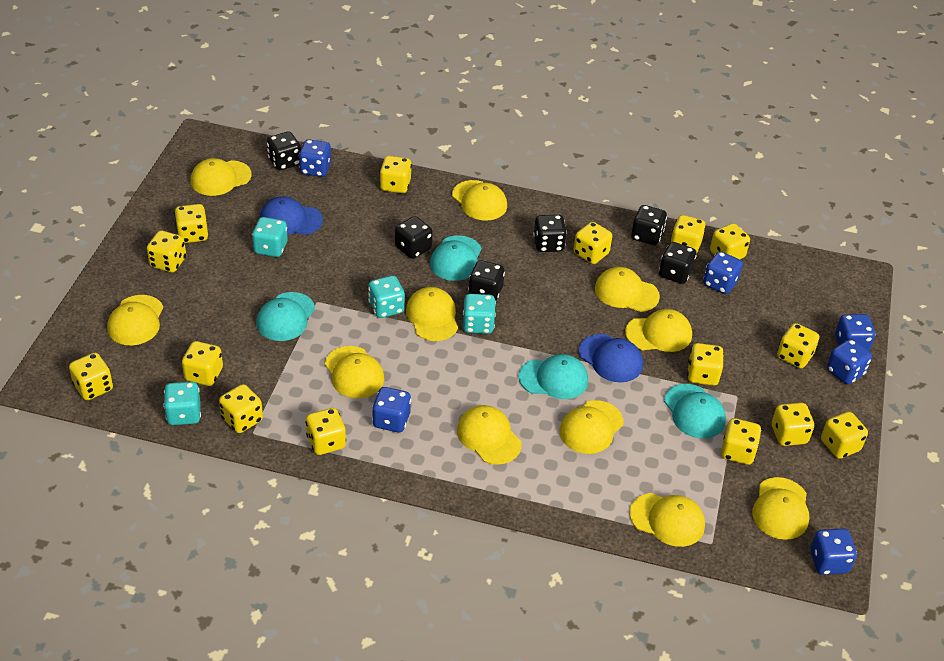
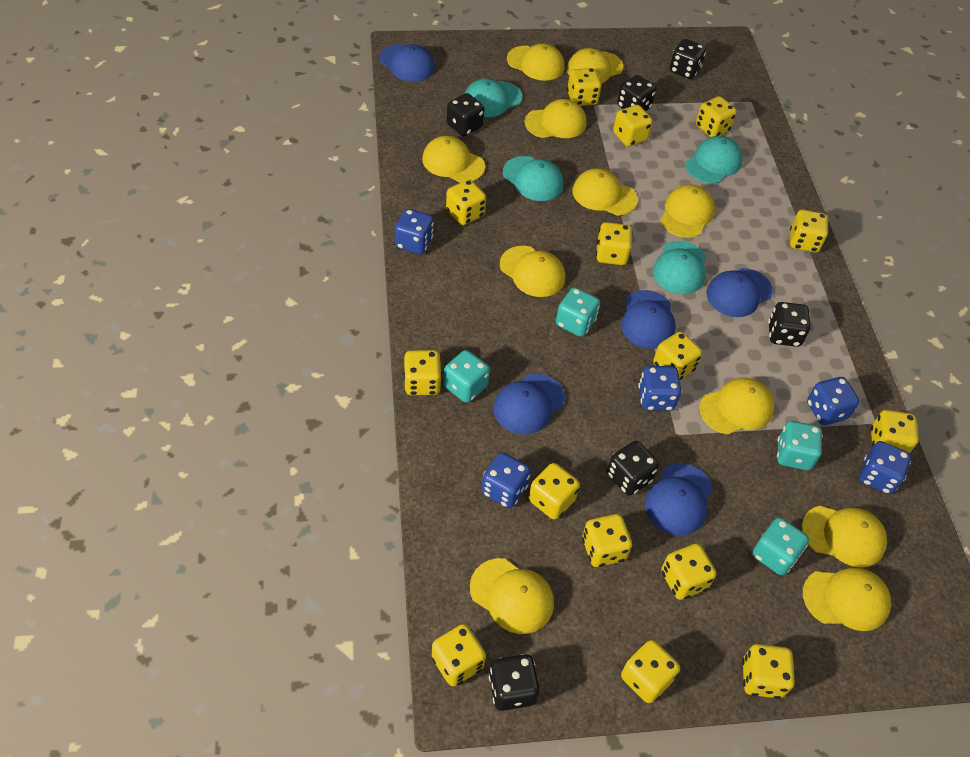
blue cap: [260,196,323,235] [579,334,643,382] = 2 -> [379,44,435,82] [493,373,565,435] [621,290,676,349] [645,463,713,535] [706,268,773,317] = 5
blue dice: [299,139,331,177] [372,387,411,432] [703,251,743,294] [810,528,857,575] [827,339,872,384] [835,314,876,351] = 6 -> [395,209,434,255] [481,452,531,508] [638,366,681,411] [807,377,859,425] [859,441,911,494] = 5

